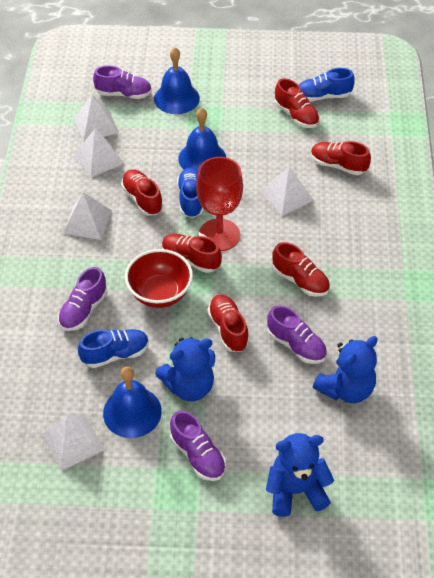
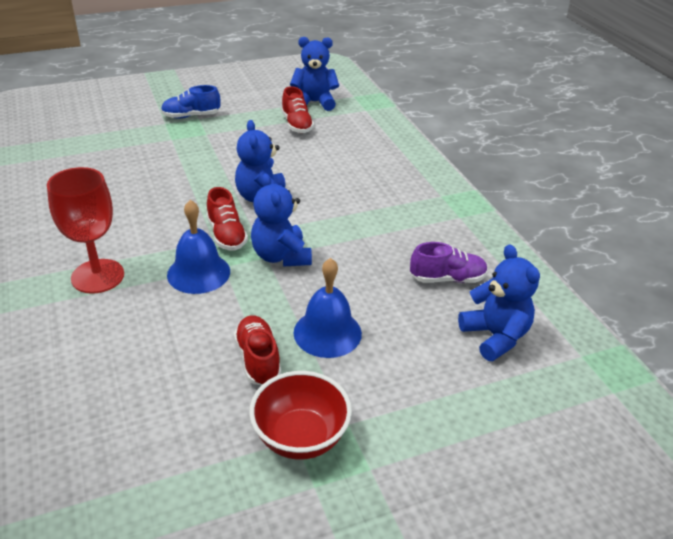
blue bell: [103,366,162,438] [154,47,200,114] [178,108,226,170] = 3 -> [167,200,230,294] [294,258,362,358] = 2
blue shoe: [78,329,149,368] [177,167,204,218] [299,68,355,102] = 3 -> [161,85,220,118] = 1
blue teddy bear: [155,337,215,401] [266,433,334,517] [313,336,378,403] = 3 -> [235,120,286,202] [251,173,312,267] [290,37,339,111] [458,244,540,361] = 4
purple shoe: [58,267,107,331] [93,66,152,99] [170,411,226,481] [267,305,327,364] = 4 -> [410,242,488,283] = 1
red shoe: [121,169,163,216] [162,234,222,273] [207,295,249,352] [272,242,330,297] [275,78,320,128] [311,141,371,175] = 6 -> [206,187,248,251] [234,315,281,385] [281,86,314,133] = 3
white pyramid: [43,415,104,471] [63,192,112,240] [74,95,119,142] [74,129,124,178] [260,166,314,216] = 5 -> none = 0

